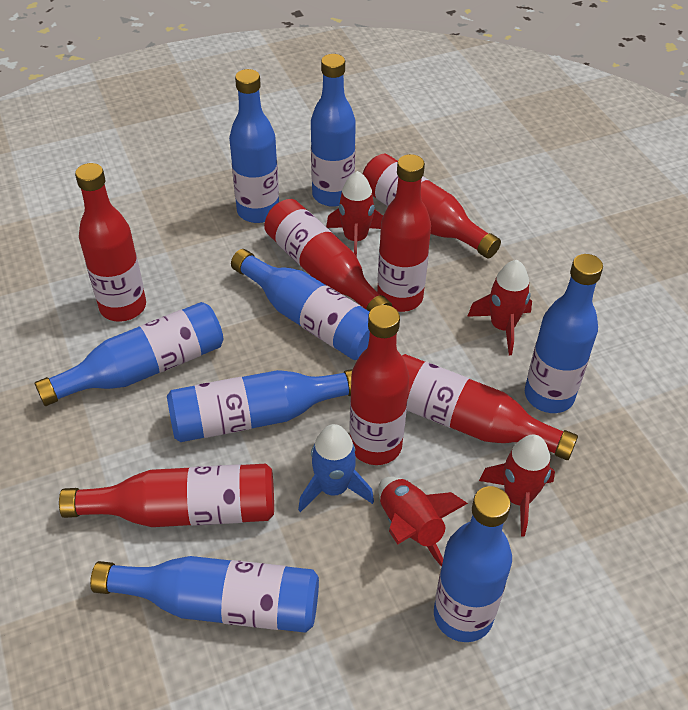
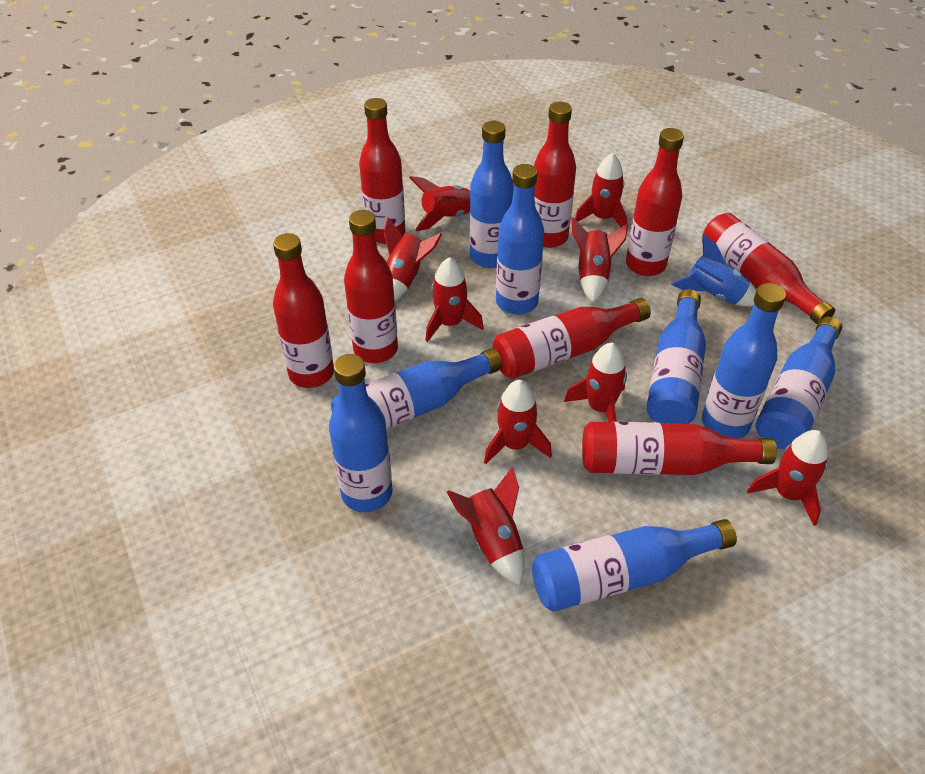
red bottle: [59,464,274,527] [75,163,146,322] [264,199,392,312] [349,305,409,465] [362,154,501,259] [377,154,431,312] [402,354,578,460] = 7 -> [273,233,334,388] [344,210,398,363] [359,98,405,244] [493,298,651,379] [534,102,576,248] [582,422,777,475] [626,128,684,276] [702,213,835,325] = 8
red rocket: [326,171,383,257] [378,477,468,567] [467,260,532,355] [479,435,555,537] = 4 -> [384,217,442,301] [409,176,470,231] [425,257,484,342] [447,467,524,585] [484,380,552,464] [564,343,627,422] [571,217,628,303] [575,153,627,227] [747,430,828,526] = 9

